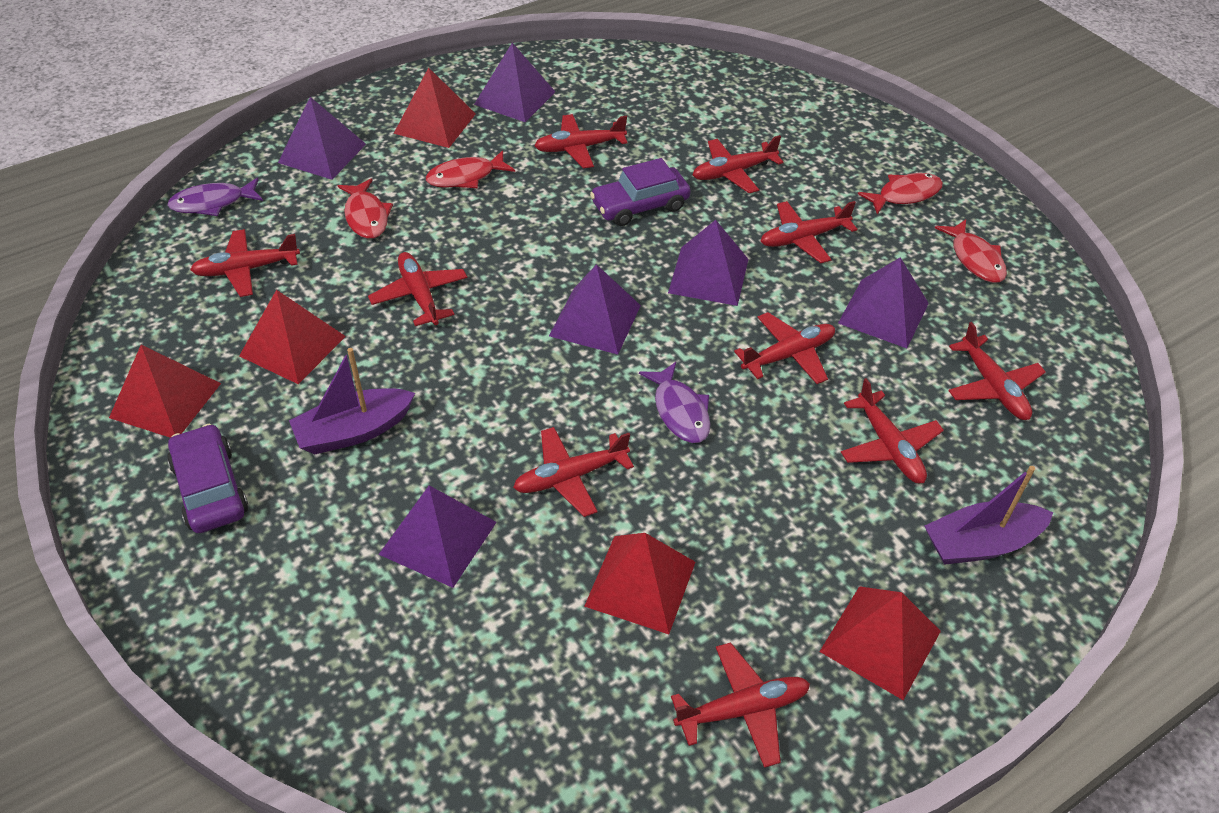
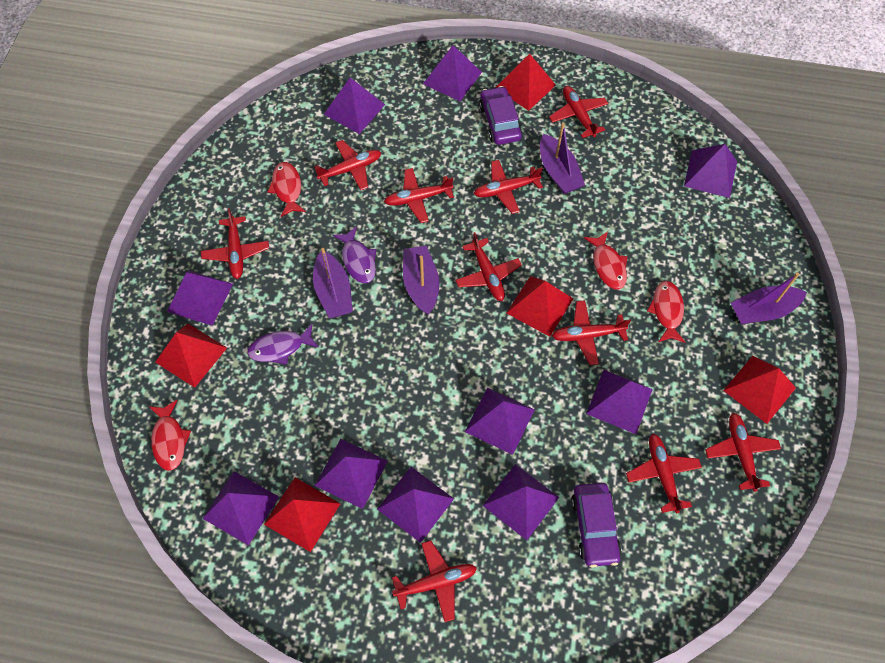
purple boat: [289,348,415,454] [924,466,1053,565] = 2 -> [313,248,353,318] [403,245,440,315] [540,123,585,194] [731,273,807,324] = 4
purple pyramid: [278,97,366,180] [378,486,497,588] [474,43,555,122] [549,264,641,355] [668,220,748,306] [838,257,929,348] = 6 -> [167,270,233,326] [203,471,279,545] [315,439,388,509] [324,78,385,134] [377,467,454,543] [423,45,482,101] [465,388,535,455] [483,464,559,540] [586,370,653,434] [684,144,737,198] = 10

